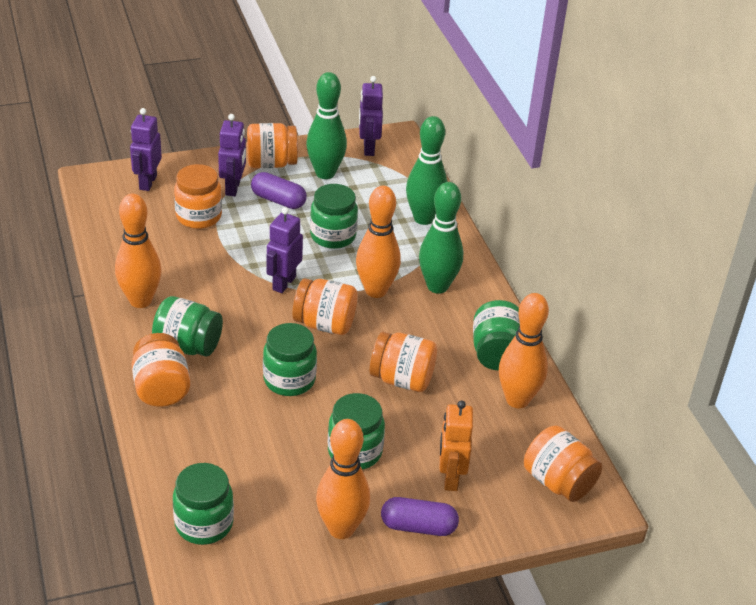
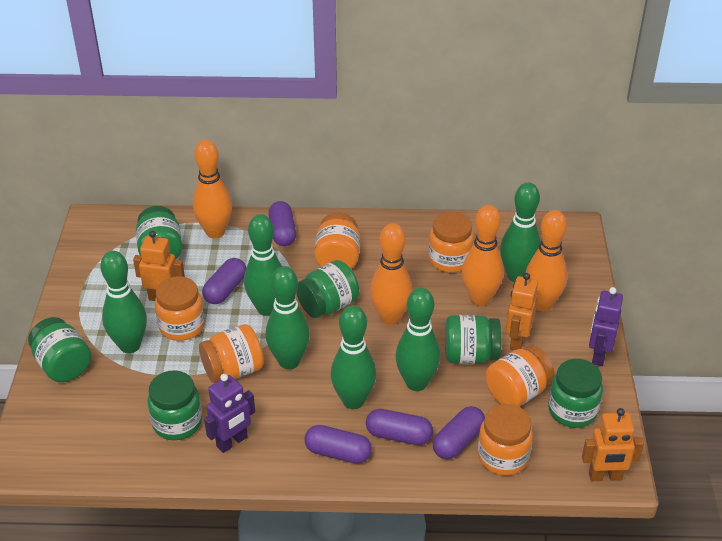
green bowling pin: [306,72,347,179] [406,116,448,225] [419,182,463,294] = 3 -> [100,251,147,353] [244,214,282,316] [266,266,310,369] [331,305,376,409] [395,288,441,391] [500,182,541,282] = 6
orange robot: [440,400,473,491] = 1 -> [133,231,185,301] [506,273,538,350] [582,408,644,481] = 3
purple capsule: [251,172,307,209] [381,497,459,536] = 2 -> [202,258,246,304] [269,201,296,246] [304,425,372,464] [366,409,433,445] [433,406,485,459] = 5
purple robot: [130,108,162,191] [218,114,246,196] [267,207,303,293] [359,76,383,156] = 4 -> [204,374,255,453] [589,287,623,366] = 2

